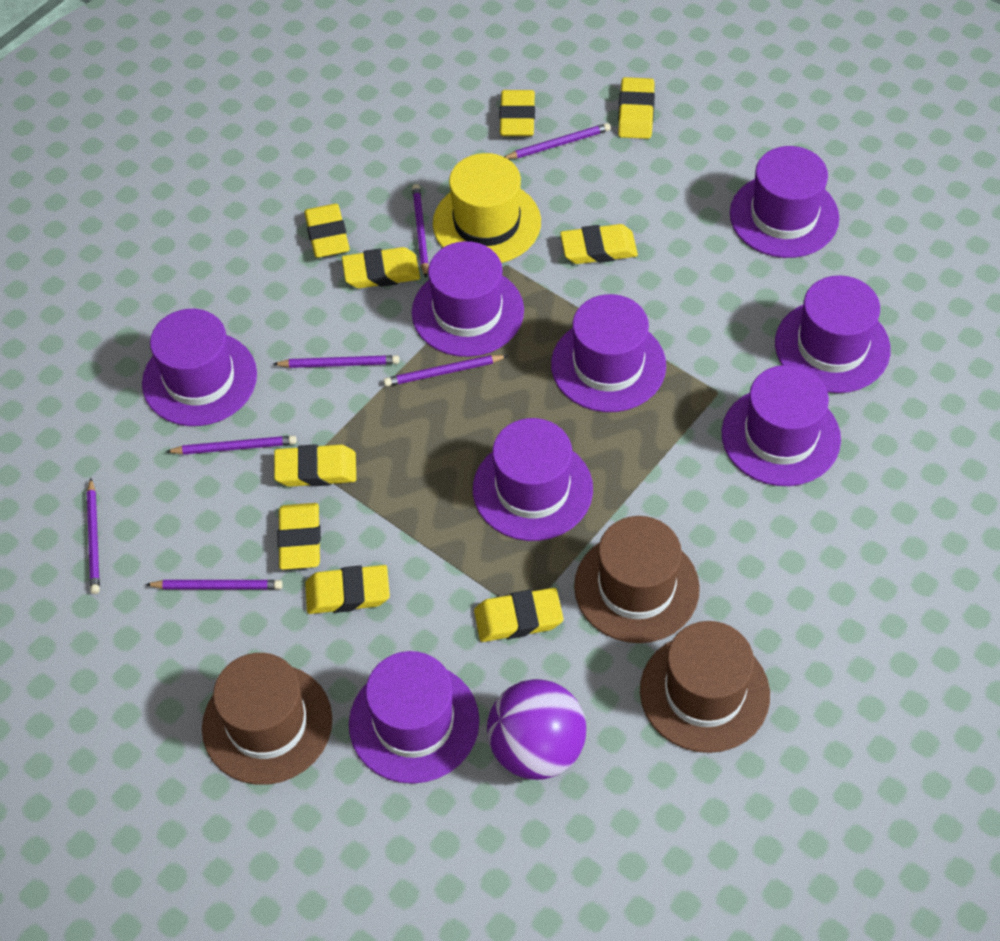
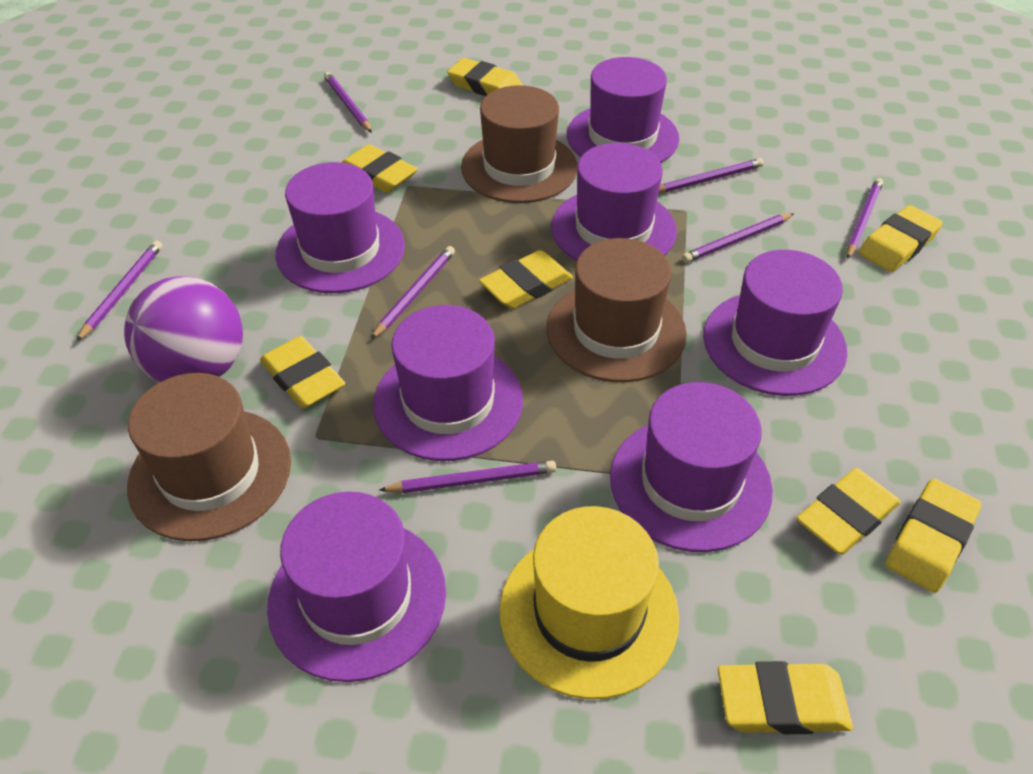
purple hat: [142,309,257,426] [349,651,479,784] [412,241,524,357] [473,418,593,541] [551,294,666,412] [722,365,841,486] [730,146,839,258] [775,275,891,393] = 8 -> [267,492,446,682] [276,162,405,293] [373,305,523,461] [551,143,677,261] [567,57,679,163] [610,382,773,552] [703,250,847,396] = 7
yellow eraser: [274,444,356,487] [278,503,321,570] [304,204,350,258] [305,565,390,614] [342,247,420,288] [474,588,563,642] [499,90,535,136] [560,224,638,264] [618,77,655,139] = 9 -> [260,336,345,408] [342,144,418,193] [447,58,523,96] [479,250,573,309] [718,661,853,734] [797,468,900,554] [859,205,943,272] [886,479,981,593] = 8

